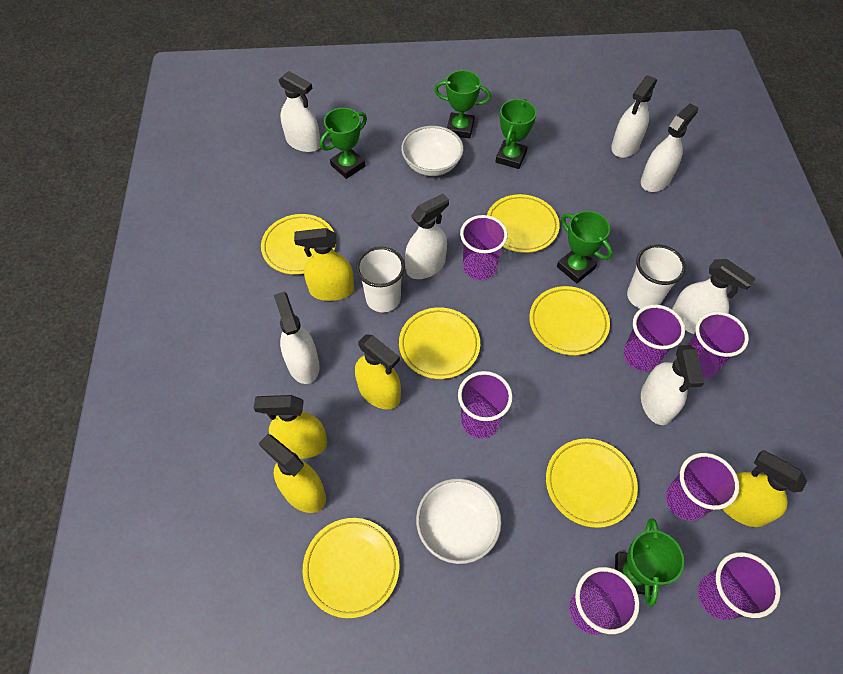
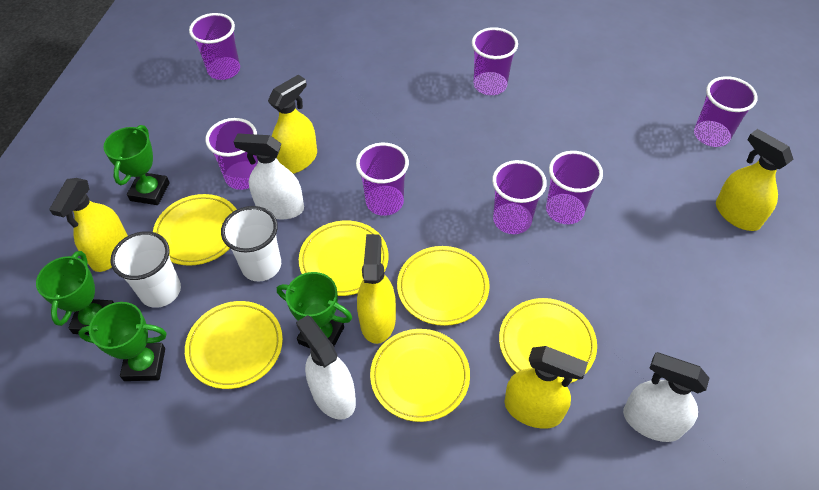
green trophy: [320,108,367,179] [434,70,491,139] [496,99,536,169] [557,211,613,283] [615,518,684,607] = 5 -> [36,251,114,335] [78,302,167,381] [103,125,170,205] [277,272,352,349] = 4
white bowl: [401,126,464,176] [416,479,502,564] = 2 -> none = 0
white spray bottle: [274,292,320,384] [279,71,320,152] [405,194,449,279] [611,75,657,158] [641,103,698,192] [641,345,704,425] [672,259,756,334] = 7 -> [234,134,304,219] [296,315,356,420] [623,352,709,442] = 3

